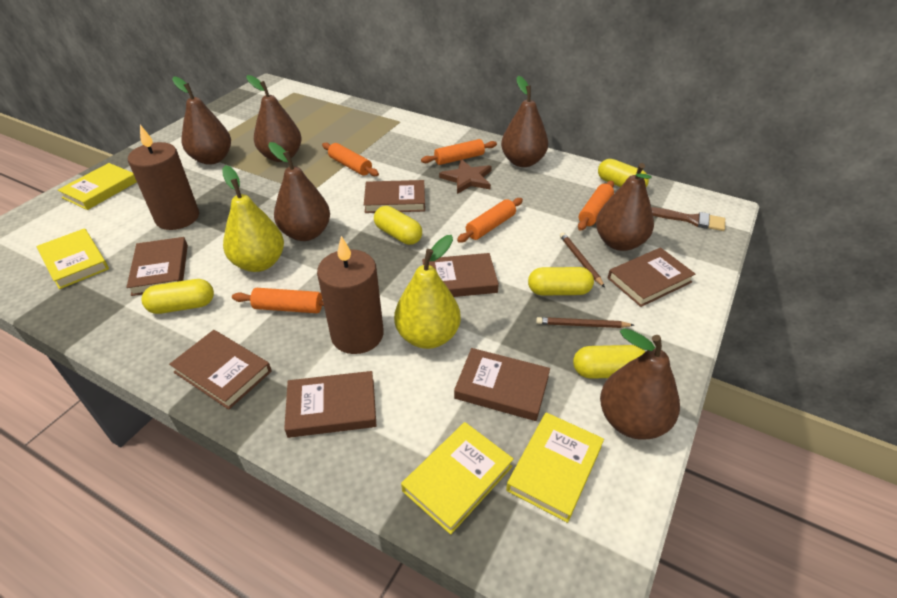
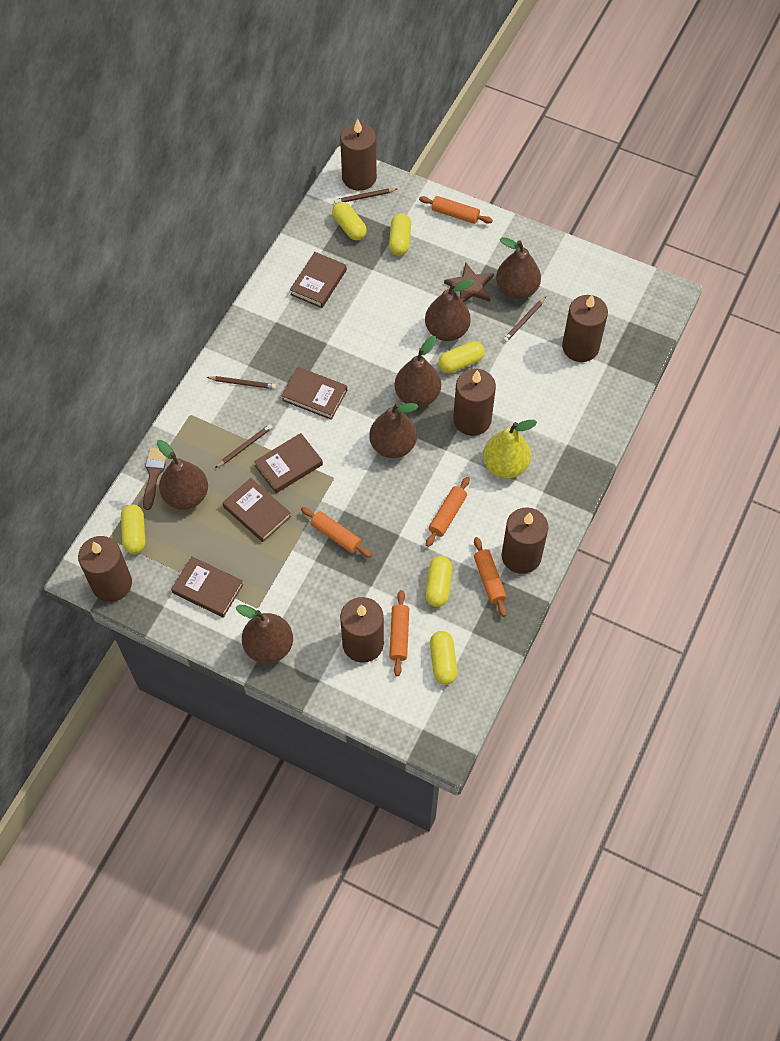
brown book: [126,237,188,296] [169,330,272,410] [284,371,377,438] [364,180,425,213] [422,253,499,297] [454,348,550,421] [608,248,695,307] = 7 -> [171,557,244,617] [222,478,291,542] [254,433,323,493] [281,367,347,420] [290,252,347,308] = 5
brown candle: [128,125,199,230] [317,236,384,354] = 2 -> [78,536,132,602] [340,119,377,191] [340,597,384,663] [453,369,496,436] [501,507,548,574] [562,295,608,362] = 6
brown pencil: [536,317,634,328] [560,232,605,287] = 2 -> [206,376,276,389] [215,424,272,468] [334,188,397,204] [503,297,546,342] = 4
yellow book: [36,228,109,289] [58,163,137,210] [401,422,514,535] [506,412,604,523] = 4 -> none = 0
yellow capsule: [141,279,214,314] [374,206,422,245] [528,267,594,296] [573,345,646,379] [598,159,649,187] = 5 -> [121,504,145,554] [332,202,367,240] [389,213,411,256] [425,556,452,607] [430,631,458,685] [438,341,485,373] = 6
yellow pear: [222,165,284,272] [394,235,461,349] = 2 -> [483,420,537,478] = 1

